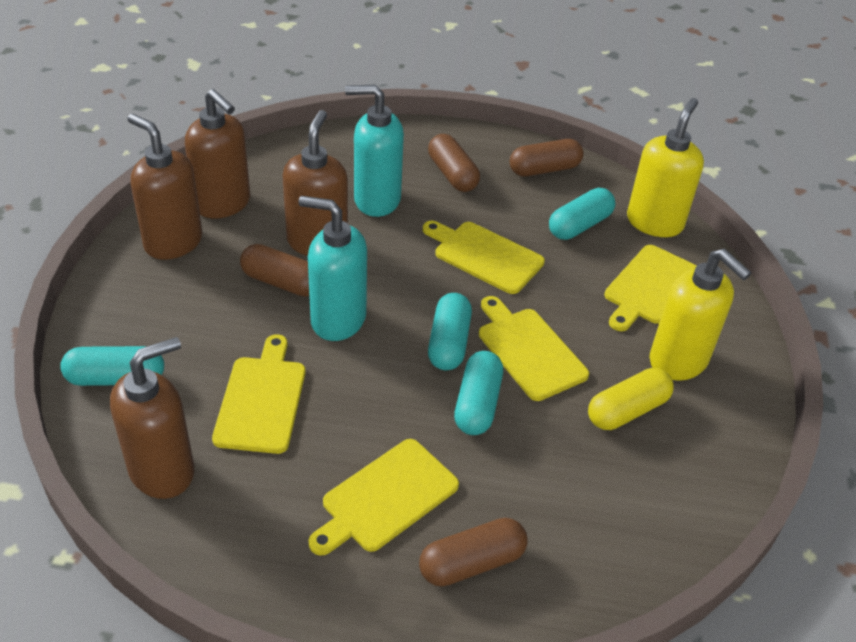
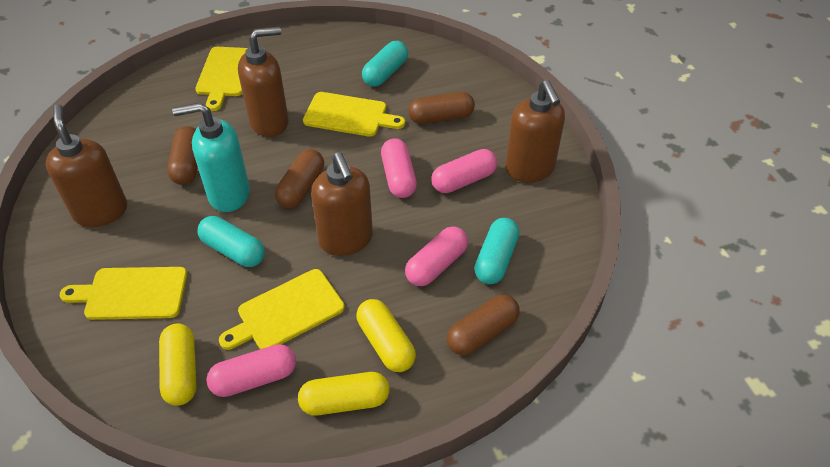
pink capsule: none = 0 -> [206,344,296,397] [381,139,417,198] [405,226,468,286] [431,149,498,193] = 4
turquoise capsule: [60,346,164,386] [428,293,472,370] [454,351,503,435] [549,188,615,240] = 4 -> [198,216,265,267] [362,41,408,87] [474,218,519,284] = 3
turquoise soap dispenser: [298,196,367,341] [345,84,404,217] = 2 -> [172,103,250,212] = 1
yellow capsule: [588,368,674,430] = 1 -> [159,323,197,406] [298,372,390,416] [356,299,416,372] = 3
yellow cutting board: [212,334,306,454] [309,439,459,556] [423,221,545,294] [479,296,589,401] [604,245,697,331] = 5 -> [60,267,187,320] [195,47,247,111] [219,269,345,350] [303,92,405,137] = 4
yellow soap dispenser: [627,98,704,237] [649,249,751,381] = 2 -> none = 0

